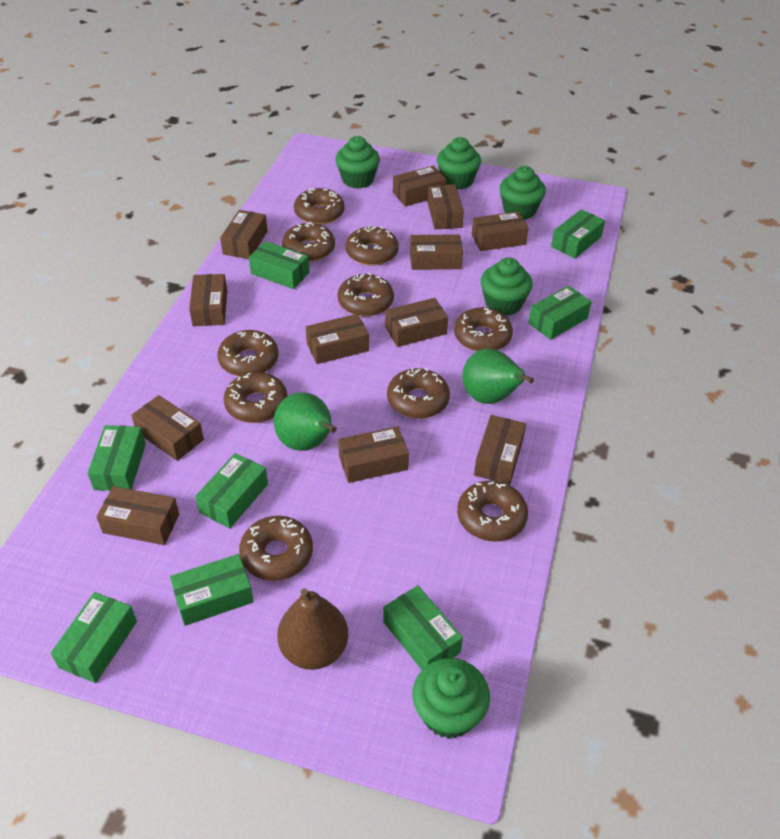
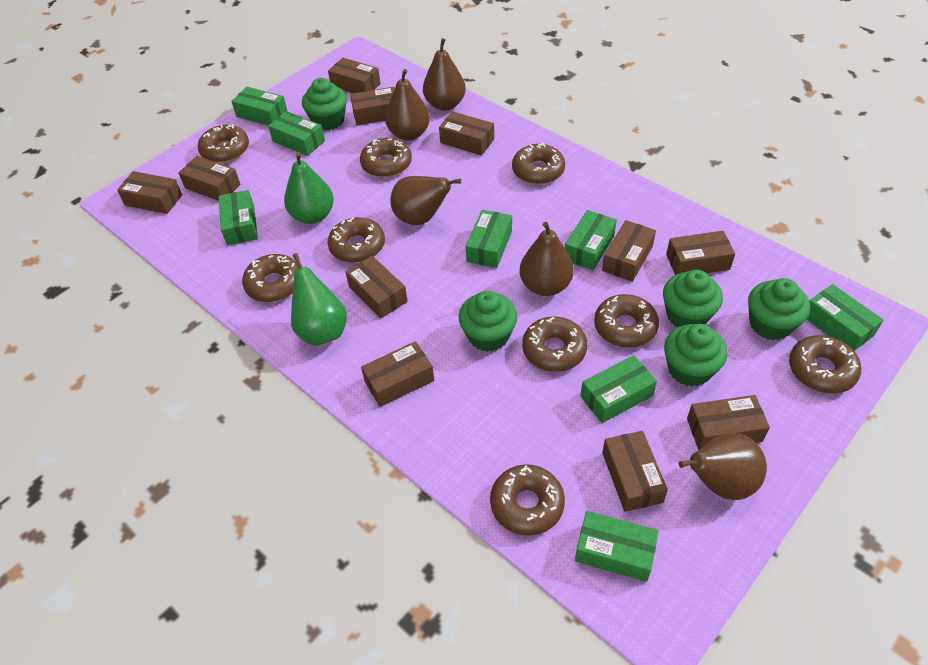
brown box: [96,486,179,545] [131,395,204,461] [189,274,227,326] [220,210,268,259] [306,314,369,364] [338,426,409,483] [385,298,448,347] [393,166,446,207] [410,234,463,270] [427,184,464,230] [472,212,529,251] [474,415,526,484] = 12 -> [117,171,182,214] [179,156,241,201] [328,58,381,93] [345,256,408,318] [350,87,395,125] [361,341,434,407] [439,111,494,156] [602,220,656,282] [602,431,668,512] [666,231,735,275] [687,395,770,450] = 11
brown donut: [217,330,278,376] [224,372,287,423] [239,516,313,581] [282,222,335,262] [294,188,345,225] [338,273,394,317] [346,226,399,266] [387,368,450,419] [454,307,513,351] [457,481,528,542] = 10 -> [198,125,249,163] [242,254,299,302] [328,217,385,263] [360,138,412,178] [490,464,565,536] [512,143,565,185] [522,317,587,372] [594,294,659,348] [789,335,861,394] = 9
brown pear: [277,588,348,670] = 1 -> [385,69,430,141] [390,176,461,225] [423,38,466,111] [520,222,574,296] [679,433,767,500] = 5

